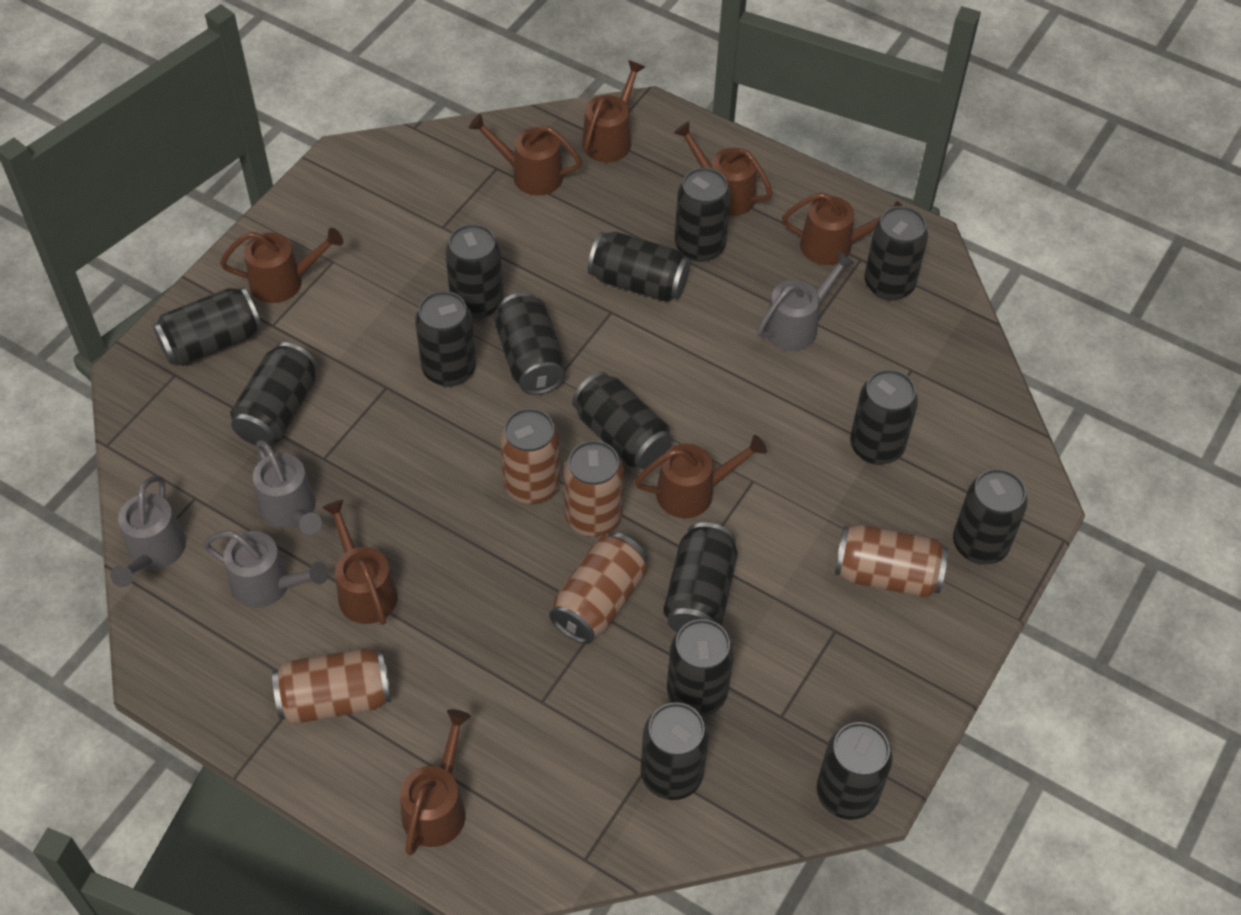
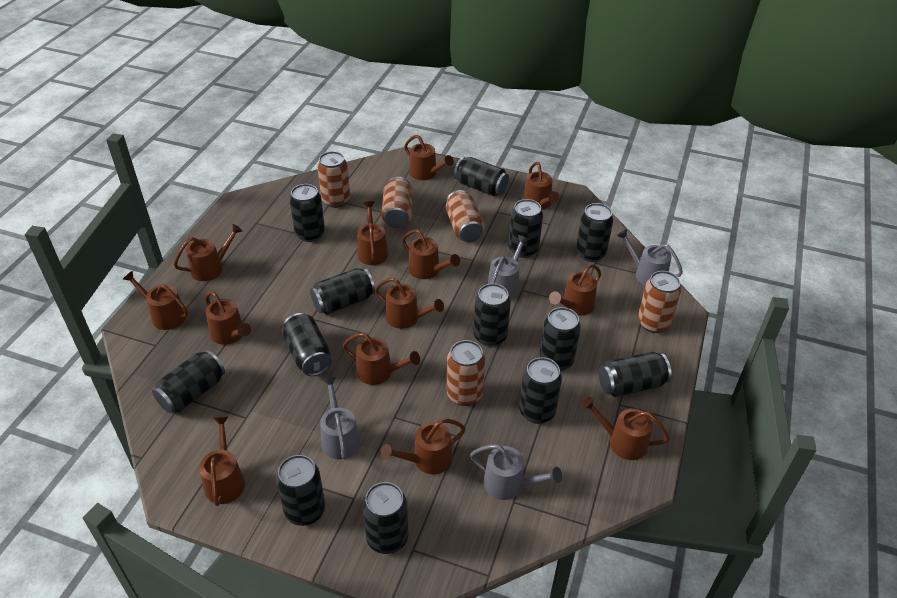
black can: [153,287,262,366] [230,342,318,445] [415,291,476,387] [445,224,503,319] [494,292,565,395] [572,372,672,469] [588,231,690,302] [641,702,709,800] [663,522,738,632] [667,619,734,716] [675,167,731,262] [817,722,893,820] [850,369,918,465] [864,206,928,301] [953,469,1028,564] = 15 -> [152,350,225,413] [276,455,325,526] [281,313,332,376] [290,184,325,242] [310,268,375,315] [362,482,408,554] [454,157,509,196] [473,283,511,347] [509,199,543,258] [519,357,562,424] [540,307,581,371] [576,203,613,262] [599,352,671,397] = 13
brown watering can: [220,228,343,303] [322,499,398,625] [400,709,471,856] [469,114,582,195] [582,60,645,162] [635,435,767,518] [674,121,773,216] [782,192,902,265] = 8 -> [123,271,188,330] [174,224,242,281] [199,416,245,506] [205,291,251,345] [343,333,420,385] [357,201,388,265] [375,278,444,329] [381,419,466,474] [402,229,460,279] [404,135,454,180] [523,162,559,210] [549,264,601,316] [581,397,670,460] = 13

